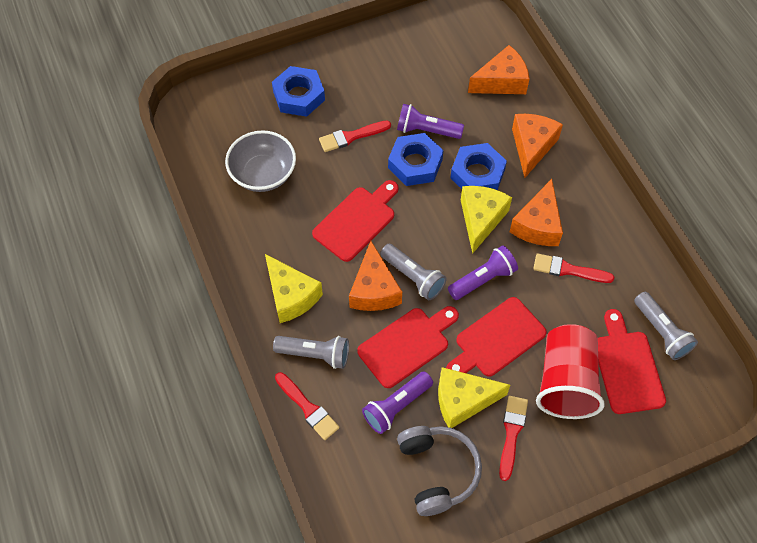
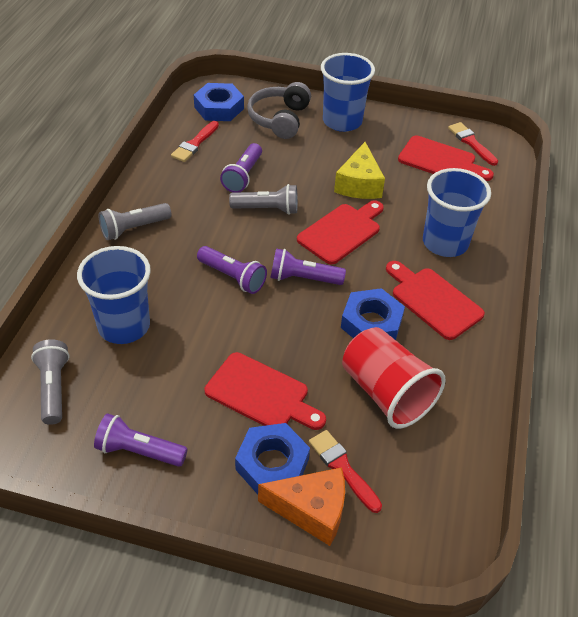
blue cup: none = 0 -> [77,246,151,344] [321,53,375,132] [423,168,491,257] = 3
grey bowl: [225,130,296,192] = 1 -> none = 0
orange cheese: [349,241,402,311] [468,45,529,94] [510,179,563,246] [512,114,563,178] = 4 -> [258,467,345,546] = 1
purple flashlight: [362,372,433,434] [397,104,464,139] [448,245,518,300] = 3 -> [94,414,188,467] [197,246,267,294] [220,143,262,193] [271,248,346,285] = 4
red brush: [275,372,339,440] [319,120,391,152] [499,396,528,481] [533,253,614,283] = 4 -> [171,121,219,162] [309,430,382,513] [448,122,498,166] = 3
yellow cheese: [265,254,323,323] [438,367,510,428] [461,186,512,254] = 3 -> [334,142,385,199] = 1

